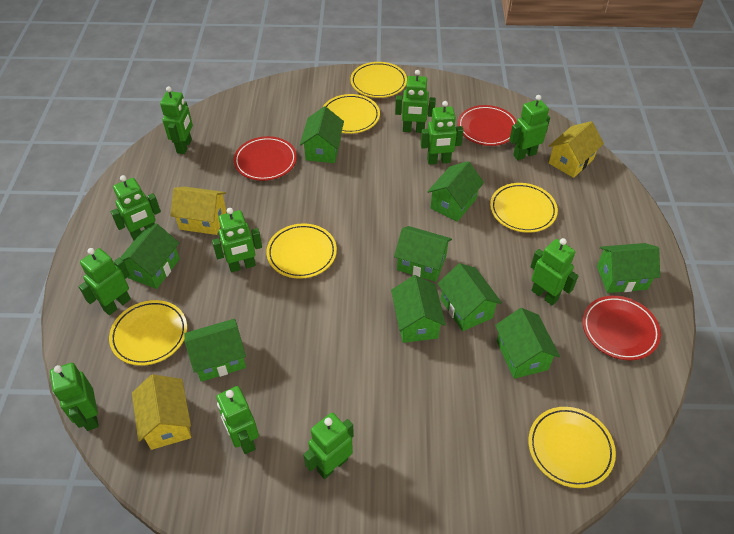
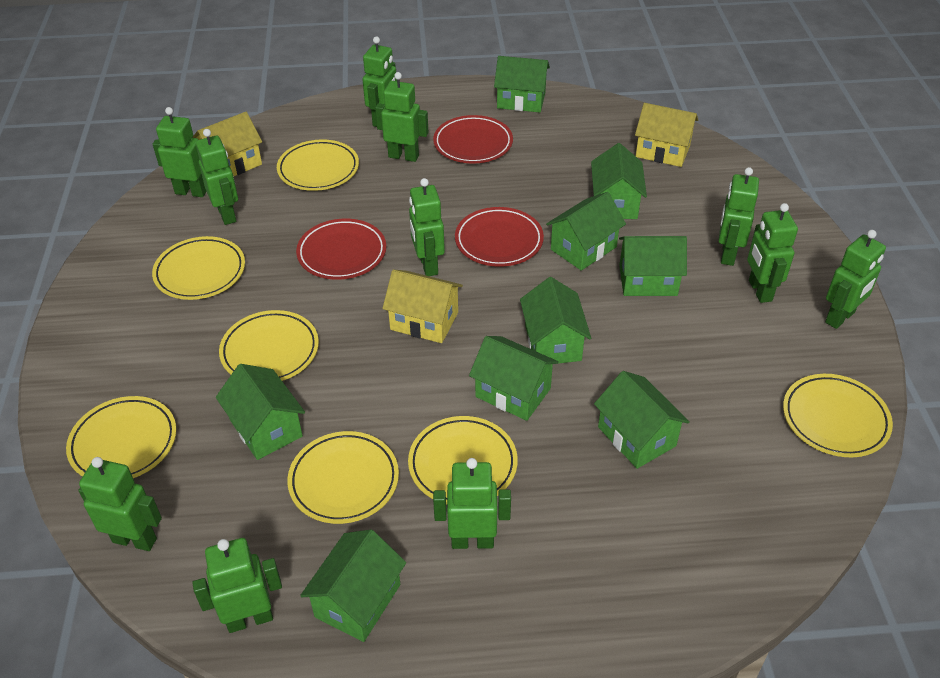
yellow plate: [109,300,187,366] [266,223,337,279] [322,94,380,134] [351,62,407,98] [490,183,558,233] [528,407,616,488] = 6 -> [66,396,177,478] [152,236,245,300] [219,310,319,381] [277,139,359,191] [287,431,399,524] [408,416,518,504] [783,374,893,457] = 7

